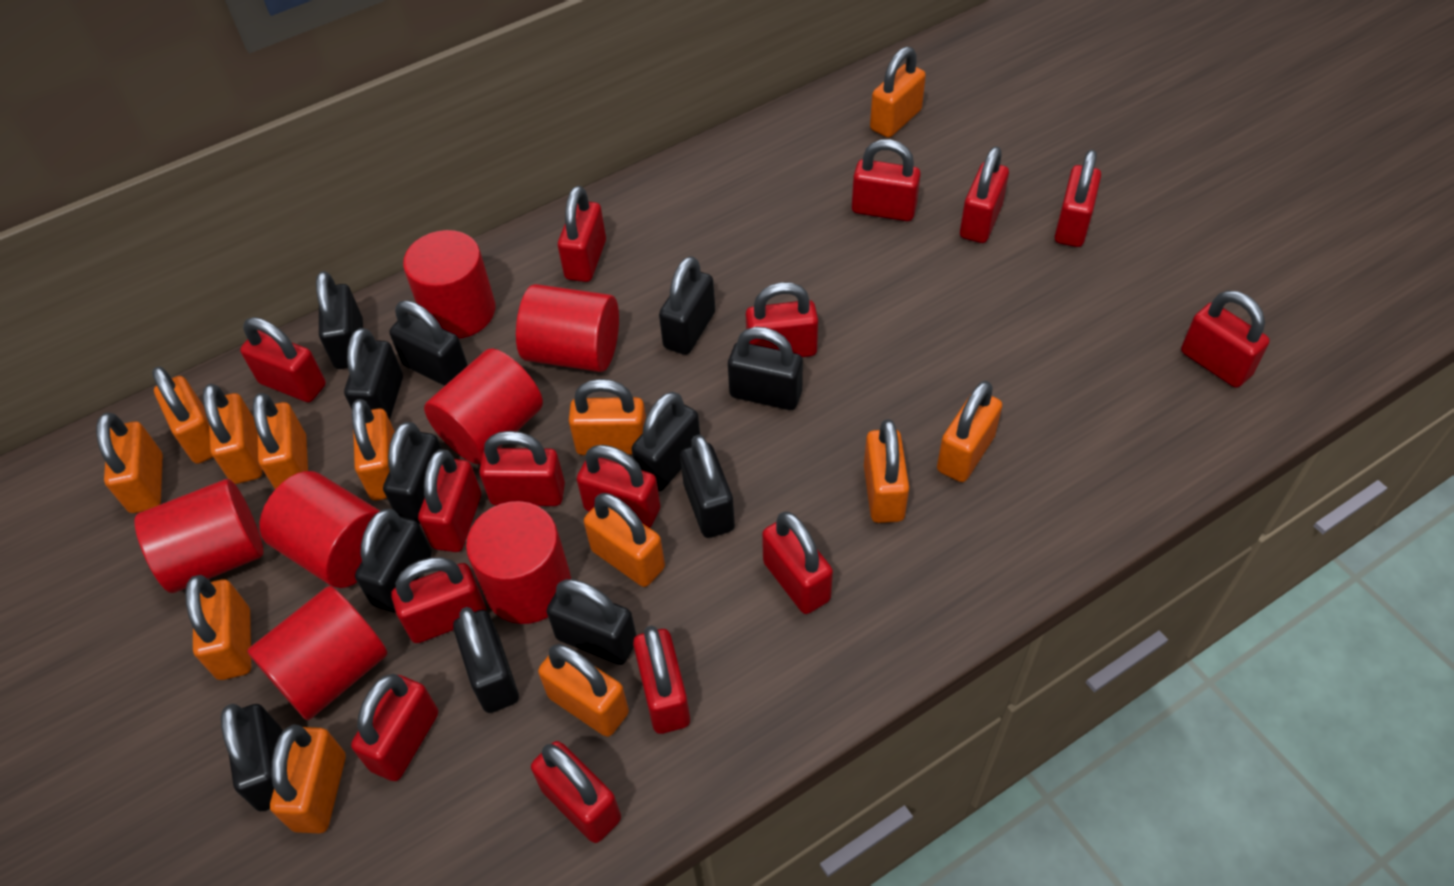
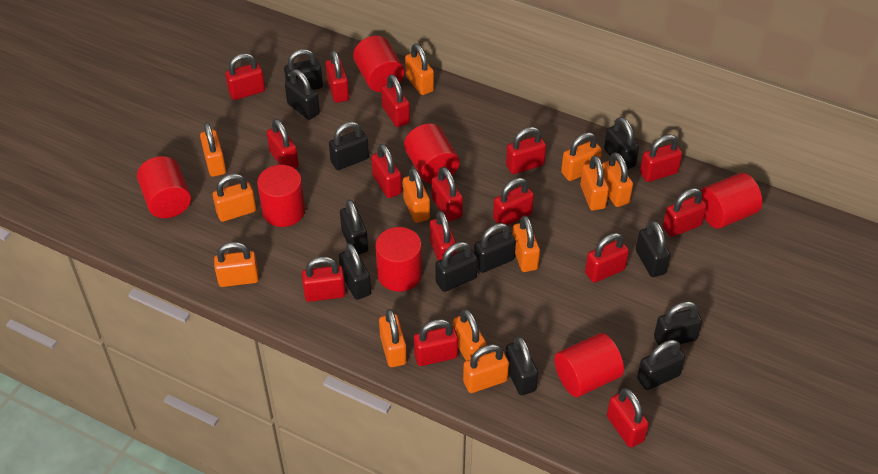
orange padlock: [96,412,163,513] [152,366,213,464] [185,575,251,680] [203,384,262,484] [253,393,308,489] [270,725,346,833] [352,399,395,501] [538,644,629,737] [569,379,646,455] [584,493,665,587] [864,419,909,523] [870,46,926,138] [937,381,1002,482] = 13 -> [200,122,226,177] [213,173,256,222] [214,242,259,287] [379,309,407,367] [403,168,430,223] [405,43,434,95] [453,309,487,361] [463,344,509,393] [512,216,540,272] [561,132,602,181] [580,155,609,211] [602,152,633,207] = 12

